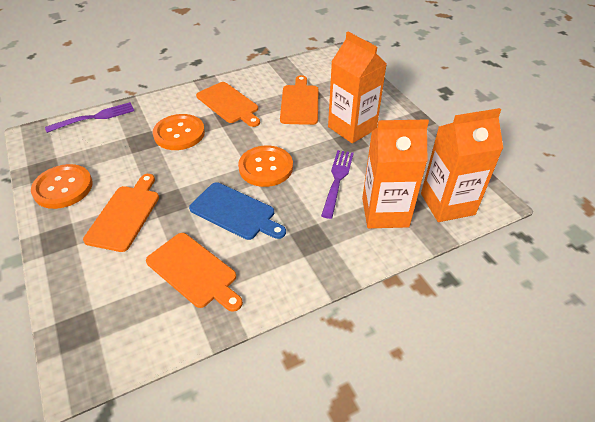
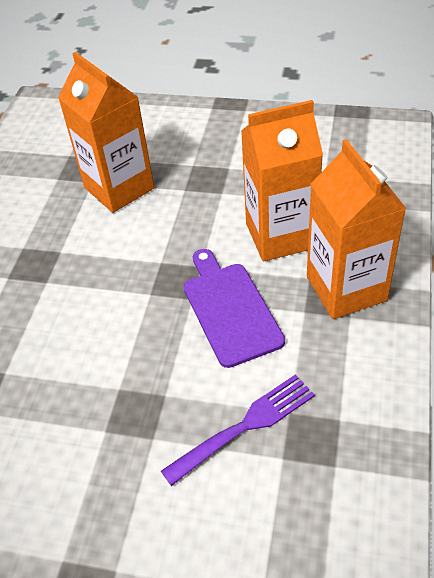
blue cutting board: [189,182,286,240] = 1 -> none = 0
orange button: [31,164,93,209] [153,114,205,150] [238,145,293,187] = 3 -> none = 0
orange cutting board: [83,174,159,252] [146,233,243,312] [196,82,260,127] [280,75,318,125] = 4 -> none = 0
purple cutting board: none = 0 -> [184,249,285,368] = 1
purple fork: [45,102,134,133] [321,150,354,219] = 2 -> [161,374,315,486] = 1

